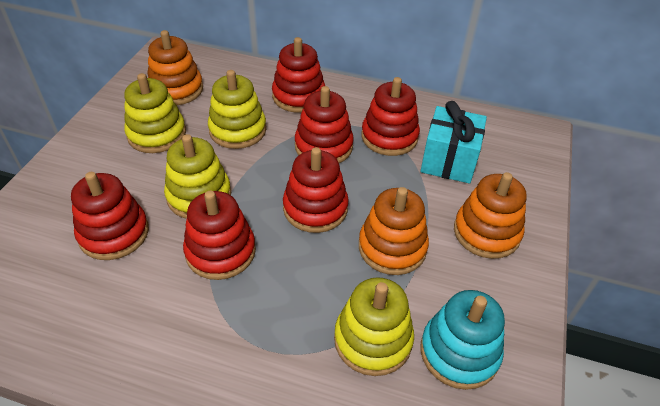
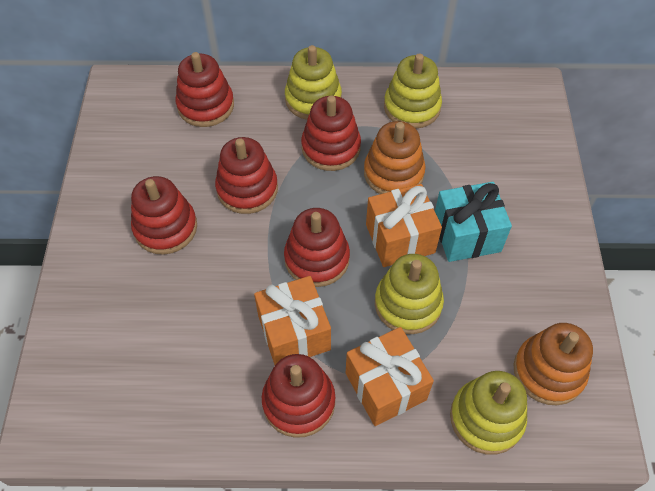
orange gift: none = 0 -> [254,276,331,365] [346,327,434,426] [366,184,442,267] = 3
orange stacking toy: [147,30,203,105] [359,187,429,275] [454,172,527,259] = 3 -> [364,121,425,194] [514,323,593,405] = 2
turquoise stacking toy: [420,290,505,390] = 1 -> none = 0

